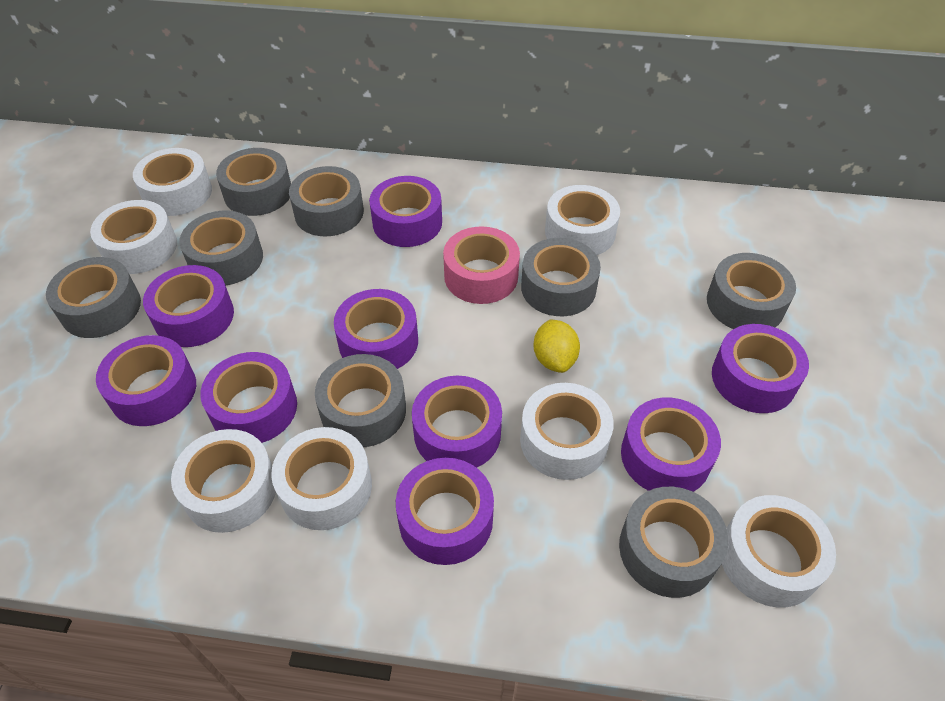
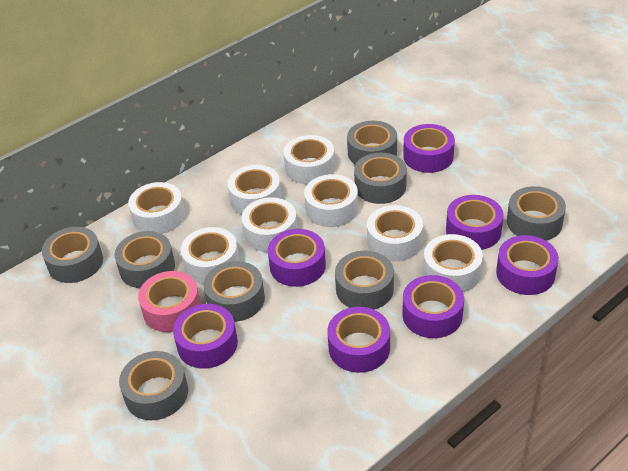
purple tape: [96,335,196,426] [143,265,234,347] [200,352,297,443] [334,289,418,369] [369,176,442,247] [396,458,494,565] [412,376,502,468] [621,398,721,492] [712,324,809,413] = 9 -> [173,304,238,369] [268,229,326,287] [327,307,390,373] [402,275,464,338] [403,124,455,173] [446,195,503,250] [496,235,559,295] = 7
white tape: [90,200,177,274] [133,148,212,216] [171,429,276,533] [271,427,372,530] [520,383,614,480] [545,185,620,255] [722,495,836,607] = 7 -> [128,182,185,234] [181,227,240,284] [227,165,282,214] [242,197,298,252] [284,135,335,184] [304,174,358,227] [367,205,423,261] [423,234,483,292] = 8
yellow lemon: [534,319,580,373] = 1 -> none = 0

